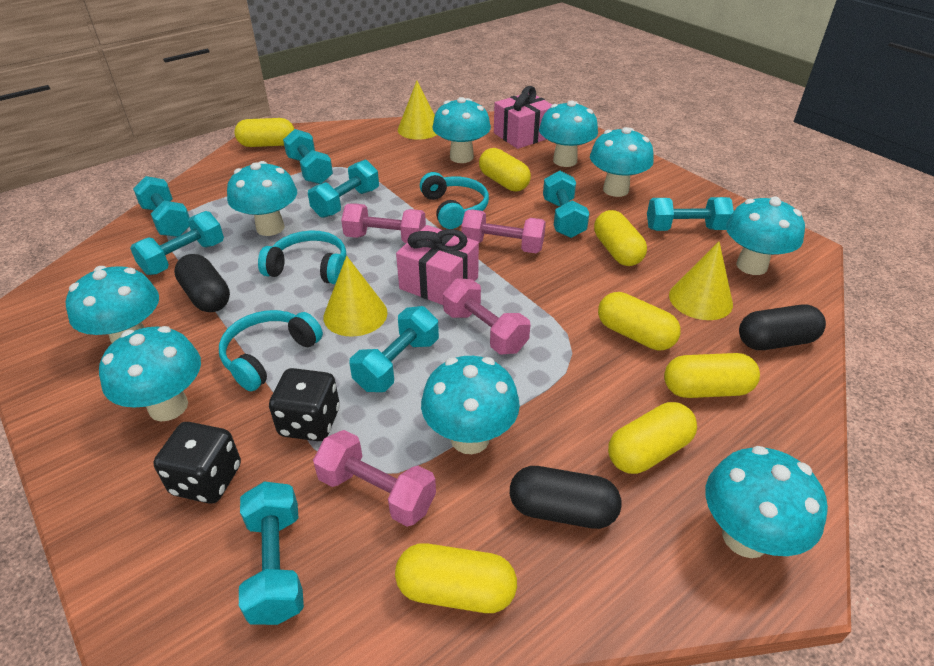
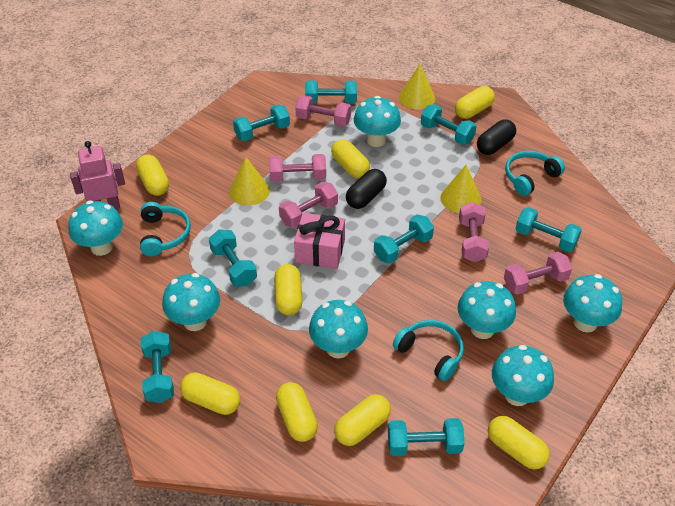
black capsule: [174,254,230,312] [510,466,621,529] [739,304,826,350] = 3 -> [346,169,387,209] [477,119,516,155] = 2
black dice: [153,422,241,504] [269,368,340,441] = 2 -> none = 0
pink dumbbell: [313,430,436,527] [341,203,426,243] [443,278,530,355] [461,209,546,253] = 4 -> [269,154,326,182] [279,181,338,228] [295,95,351,127] [459,202,489,262] [504,252,572,295] = 5
pink gift: [396,225,479,305] [494,86,552,149] = 2 -> [294,213,345,269] = 1
pink robot: none = 0 -> [70,141,125,209] = 1
turquoise mushroom: [66,266,159,343] [99,326,201,421] [227,161,297,236] [421,356,520,454] [432,97,491,163] [539,100,598,167] [590,127,654,197] [705,446,828,558] [726,196,805,275] = 9 -> [68,201,123,256] [162,273,220,331] [309,300,368,359] [354,96,401,147] [458,281,516,339] [492,345,554,406] [563,274,622,333] = 7
yellow capsule: [234,118,294,147] [395,543,517,613] [479,148,531,192] [594,210,647,266] [598,292,681,350] [608,402,697,474] [664,353,760,398] = 7 -> [136,154,169,196] [180,372,240,415] [274,264,303,315] [276,382,318,442] [331,139,370,178] [334,394,391,446] [455,86,495,119] [488,416,550,470] = 8

